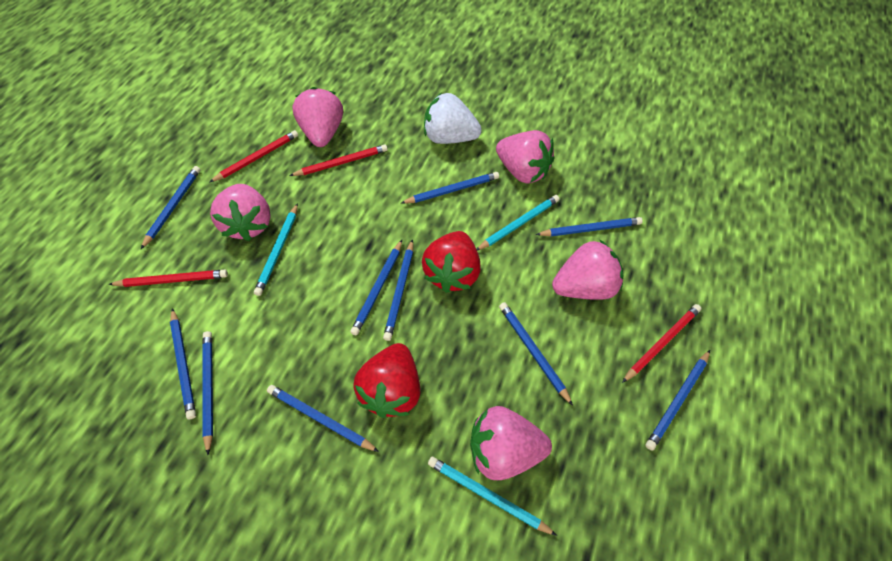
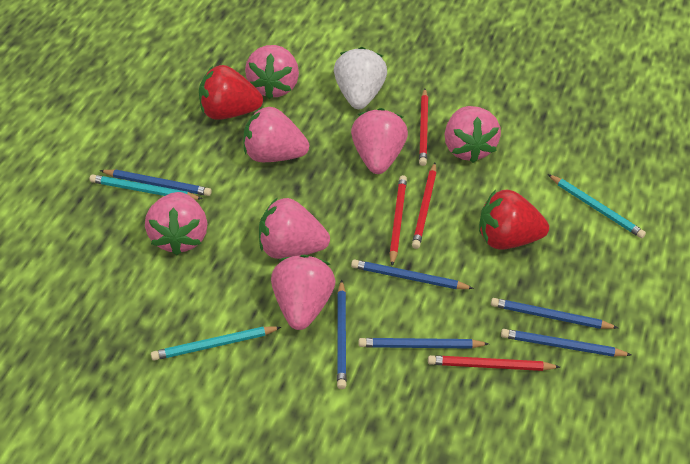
blue pencil: [141,166,200,249] [170,308,196,419] [202,331,213,455] [267,385,379,452] [350,240,402,335] [383,239,413,341] [401,172,499,204] [499,302,573,406] [536,217,643,236] [645,350,710,451] = 10 -> [99,169,212,196] [337,280,347,389] [351,259,474,289] [359,338,489,349] [491,298,618,329] [501,329,631,357] = 6
pink strawberry: [210,184,271,241] [292,87,343,147] [470,406,552,480] [496,130,554,183] [552,239,624,300] = 5 -> [145,192,207,255] [243,107,309,162] [245,45,299,99] [259,197,330,259] [271,255,336,330] [351,108,408,174] [445,106,501,163] = 7

